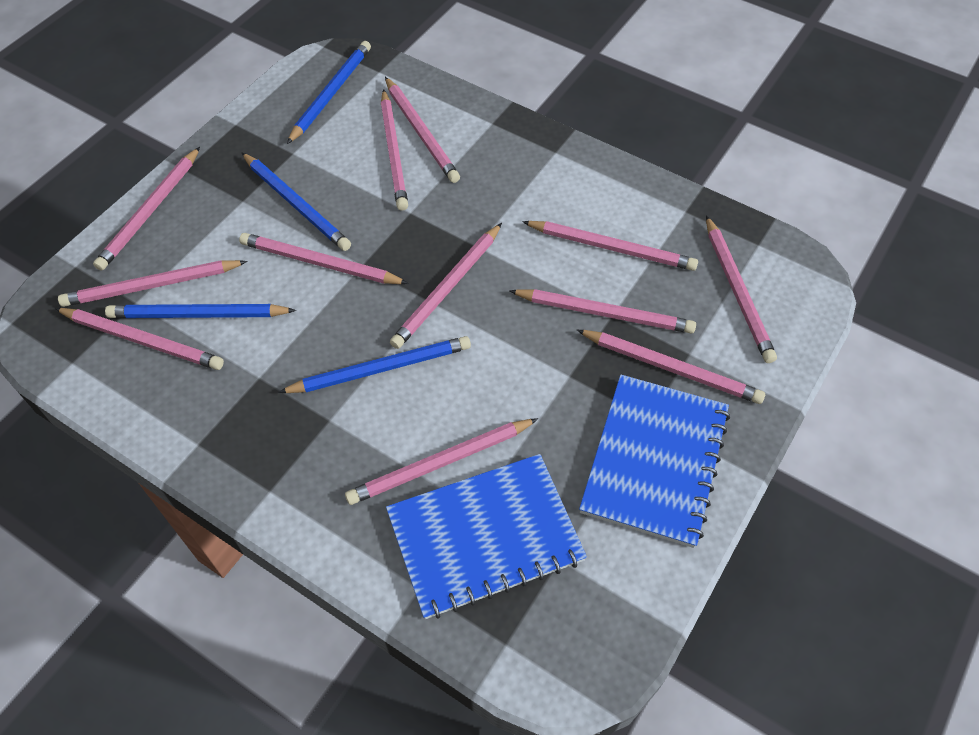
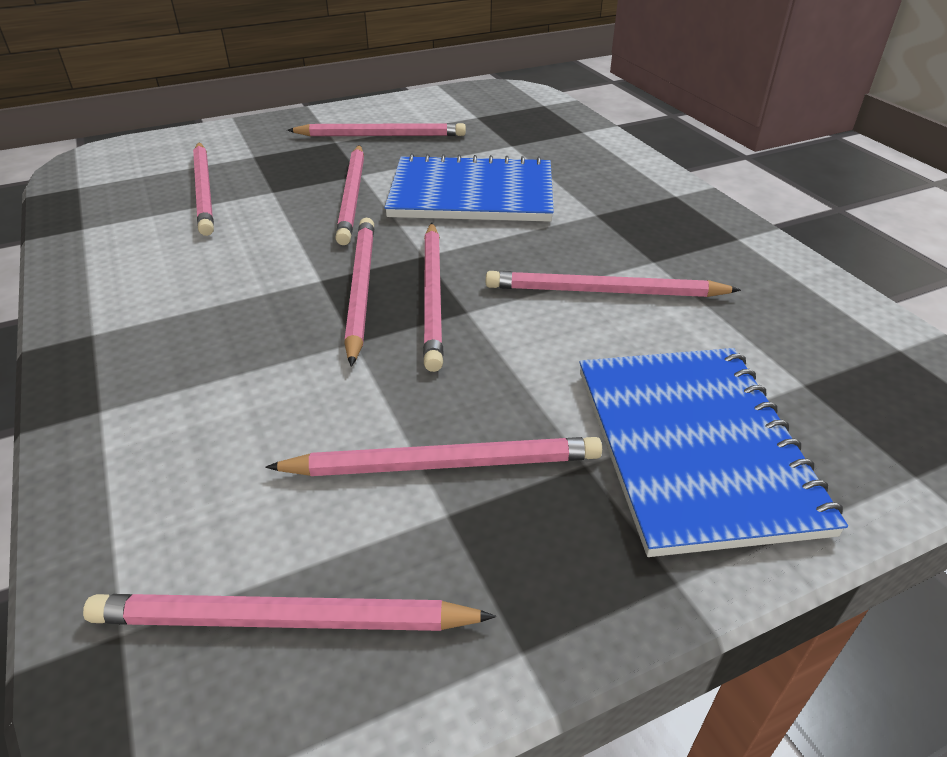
blue pencil: [105,304,296,318] [242,153,351,251] [278,336,471,393] [287,41,371,144] = 4 -> none = 0
pink pencil: [55,308,224,370] [58,260,248,307] [93,147,200,271] [239,233,409,284] [345,418,538,505] [381,89,408,211] [385,77,460,183] [390,223,502,349] [509,289,696,334] [522,221,698,271] [577,330,765,404] [706,215,777,363] = 12 -> [83,594,496,631] [193,142,214,236] [265,437,602,476] [287,123,466,136] [335,145,364,245] [344,218,374,367] [423,223,443,372] [486,271,741,297] = 8

